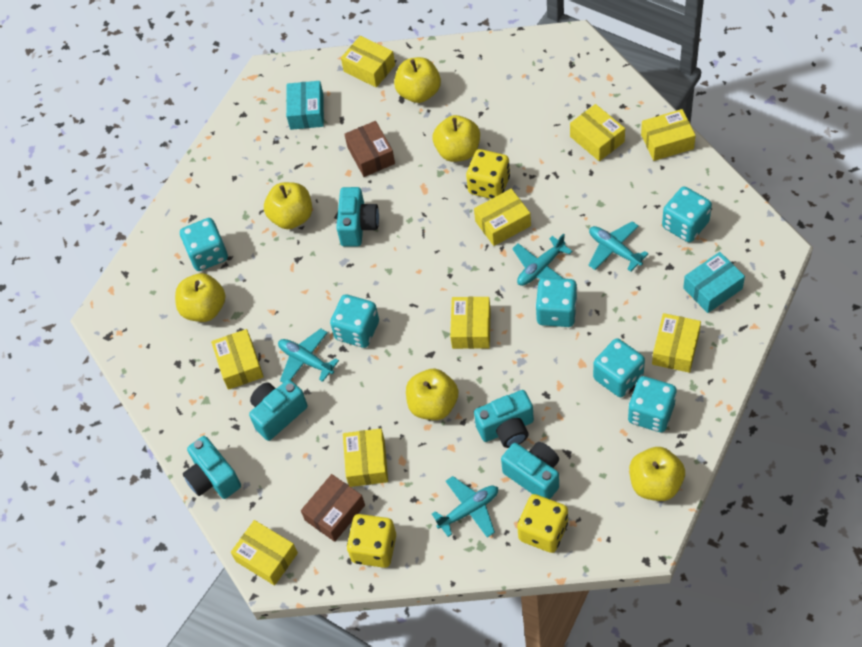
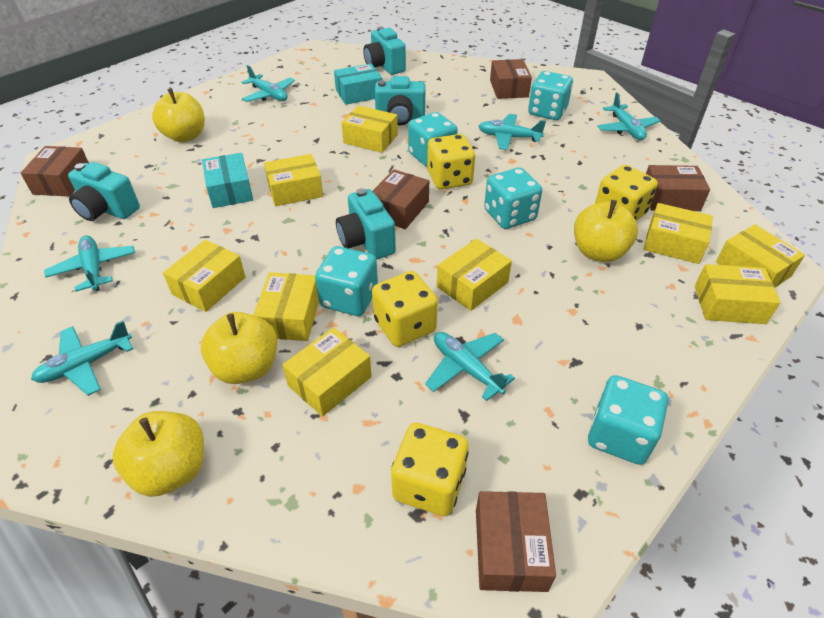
brown box: [301,474,365,542] [344,121,395,177] = 2 -> [21,146,89,197] [372,169,429,229] [476,491,556,592] [490,59,532,99] [646,165,710,211] = 5
turquoise camera: [183,436,241,499] [249,379,307,441] [336,187,379,246] [474,390,534,448] [501,442,559,499] = 5 -> [68,162,140,221] [336,188,396,260] [363,27,406,75] [375,76,425,125] = 4
turquoise dice: [180,218,228,271] [330,294,379,348] [536,277,577,327] [593,338,645,397] [628,376,677,432] [662,186,712,242] = 6 -> [315,246,378,316] [408,112,458,167] [484,168,542,229] [528,71,573,120] [588,375,668,465] = 5
turquoise plane: [278,328,339,383] [432,476,498,538] [512,233,572,286] [588,221,649,272] = 4 -> [31,321,133,396] [44,235,135,292] [241,65,295,102] [425,332,515,401] [478,114,546,150] [597,92,660,140] = 6
yellow apple: [175,273,226,322] [264,182,312,229] [394,57,441,103] [406,369,458,420] [433,115,480,162] [629,447,685,501] = 6 -> [113,411,204,497] [152,88,205,142] [201,312,277,384] [574,200,638,262] = 4
yellow dice: [347,514,396,568] [466,149,510,199] [517,494,568,553] = 3 -> [372,271,438,347] [391,423,469,516] [427,134,475,190] [595,165,658,221] = 4

